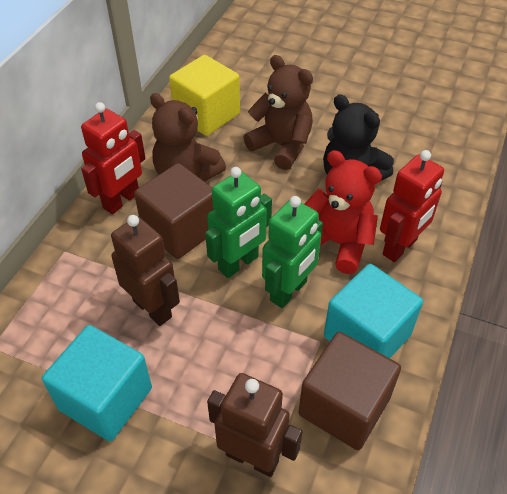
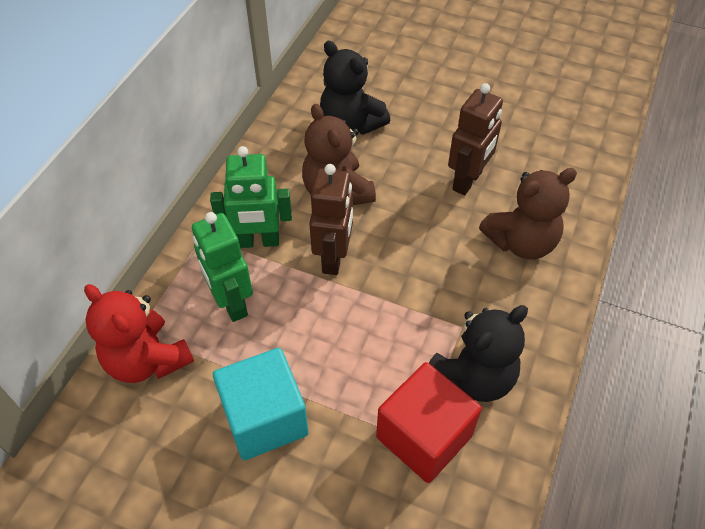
black teddy bear: [323,94,394,181] = 1 -> [320,41,391,135] [429,305,528,402] = 2
brown cube: [134,163,214,259] [299,332,401,450] = 2 -> none = 0
red cube: none = 0 -> [376,362,482,483] = 1
red robot: [81,102,146,214] [380,150,444,262] = 2 -> none = 0
turquoise cube: [42,325,152,441] [324,264,423,358] = 2 -> [213,348,309,460] = 1
yellow cube: [169,55,240,136] = 1 -> none = 0

